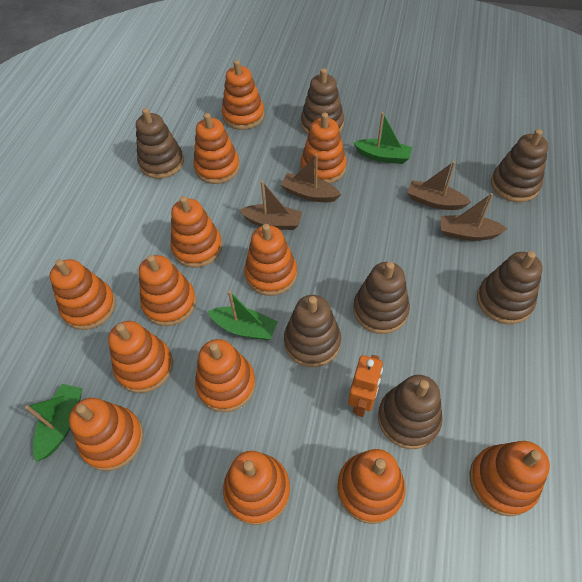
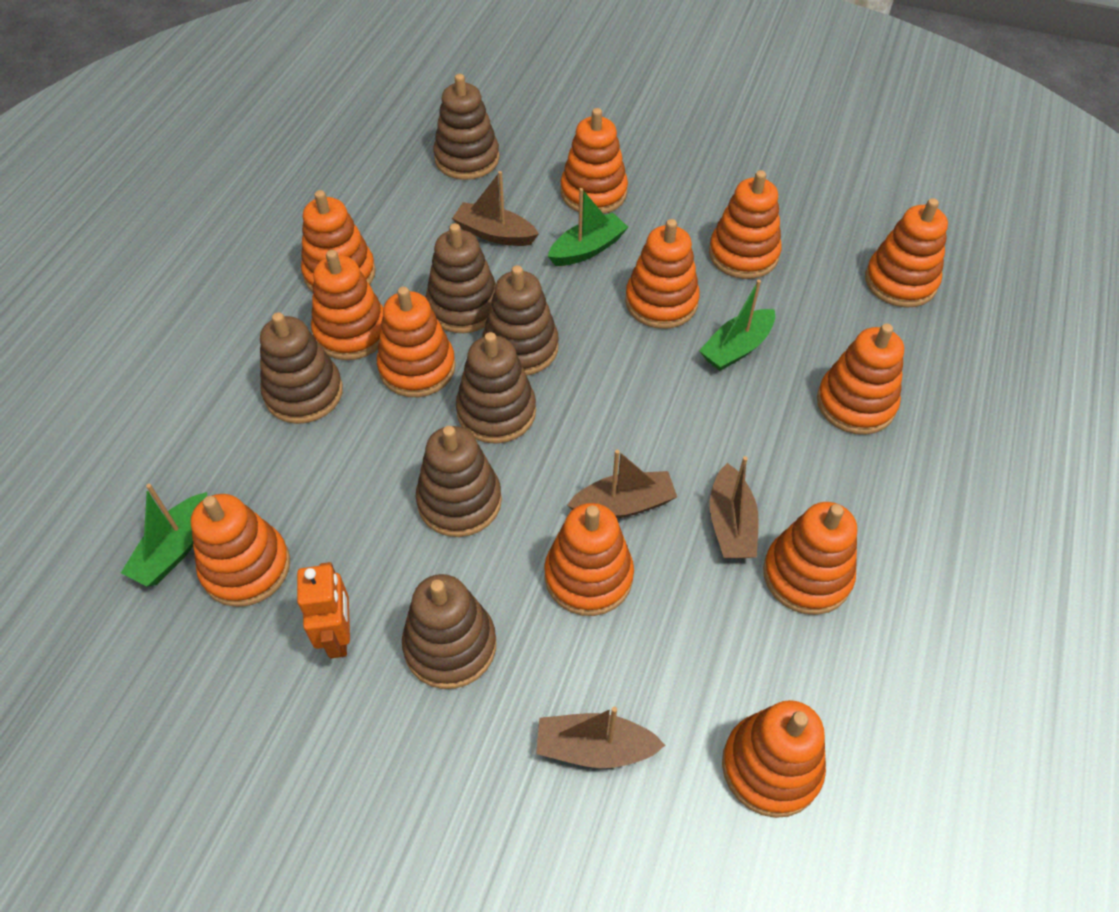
orange stacking toy: [50,259,116,330] [69,398,143,471] [108,321,173,393] [139,255,196,326] [170,196,222,268] [193,113,240,184] [195,339,256,412] [222,60,264,130] [223,451,290,525] [244,224,297,296] [301,113,347,183] [337,449,406,524] [469,441,550,516] = 13 -> [191,494,290,607] [301,190,376,292] [311,250,383,360] [377,287,456,397] [544,503,634,616] [560,108,628,214] [625,219,700,329] [709,170,782,279] [722,700,826,818] [763,502,857,615] [817,324,904,435] [865,198,948,308] = 12

